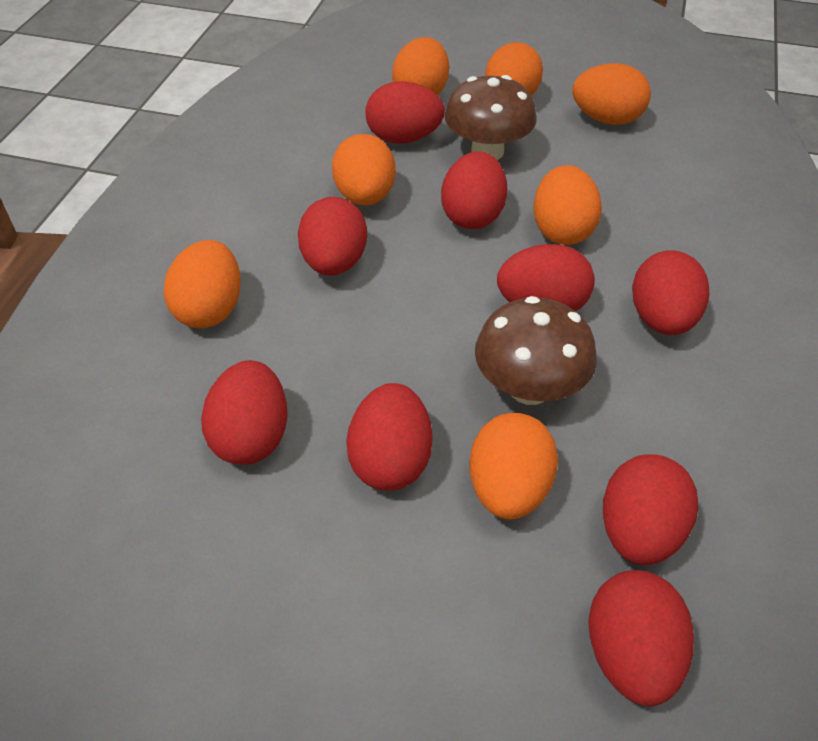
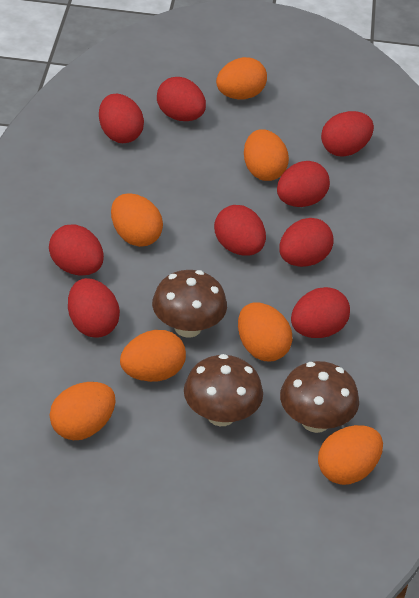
brown mushroom: [444,75,537,160] [475,296,597,405] = 2 -> [152,270,227,338] [184,354,263,426] [280,361,359,433] = 3

